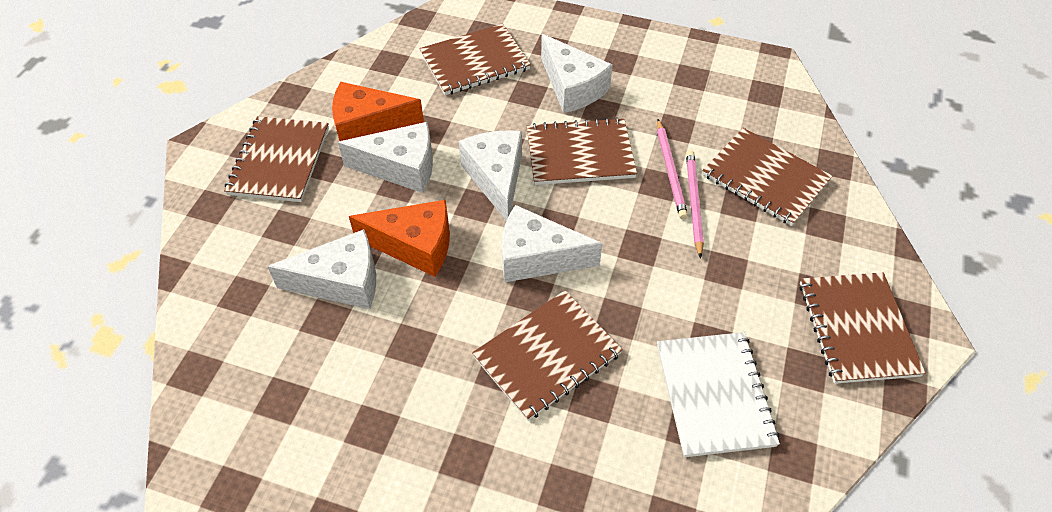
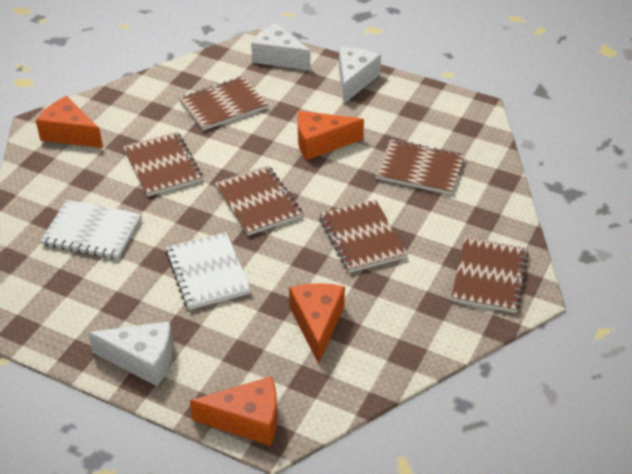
orange cheese: [332,82,424,141] [349,200,450,277] = 2 -> [36,96,103,148] [190,376,277,446] [289,283,345,364] [298,111,364,160] = 4
pink pencil: [657,119,688,219] [686,151,704,259] = 2 -> none = 0
white cheese: [267,229,376,309] [338,122,433,193] [459,130,522,221] [502,205,603,282] [541,34,613,113] = 5 -> [88,321,173,386] [251,23,311,70] [339,47,381,103] = 3
white notebook: [657,332,780,457] = 1 -> [40,200,142,260] [165,232,251,310] = 2

